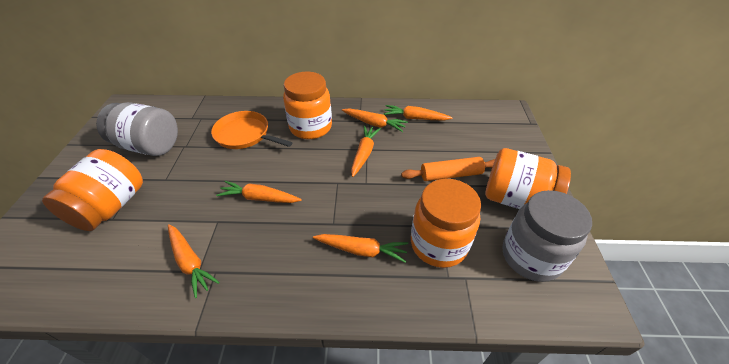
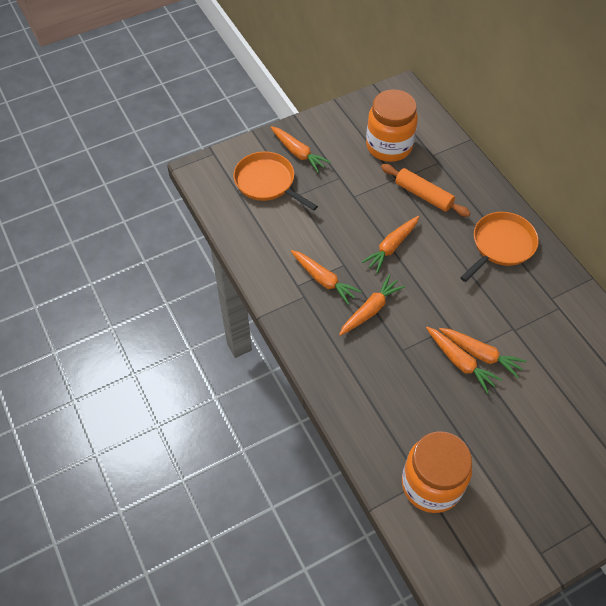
grey jar: [96,102,178,156] [503,190,592,282] = 2 -> none = 0
orange jar: [42,149,143,231] [283,72,332,139] [411,179,481,268] [485,148,571,209] = 4 -> [366,89,418,162] [402,431,472,513] = 2
orange pan: [211,111,293,149] = 1 -> [233,151,318,211] [460,212,539,282] = 2

